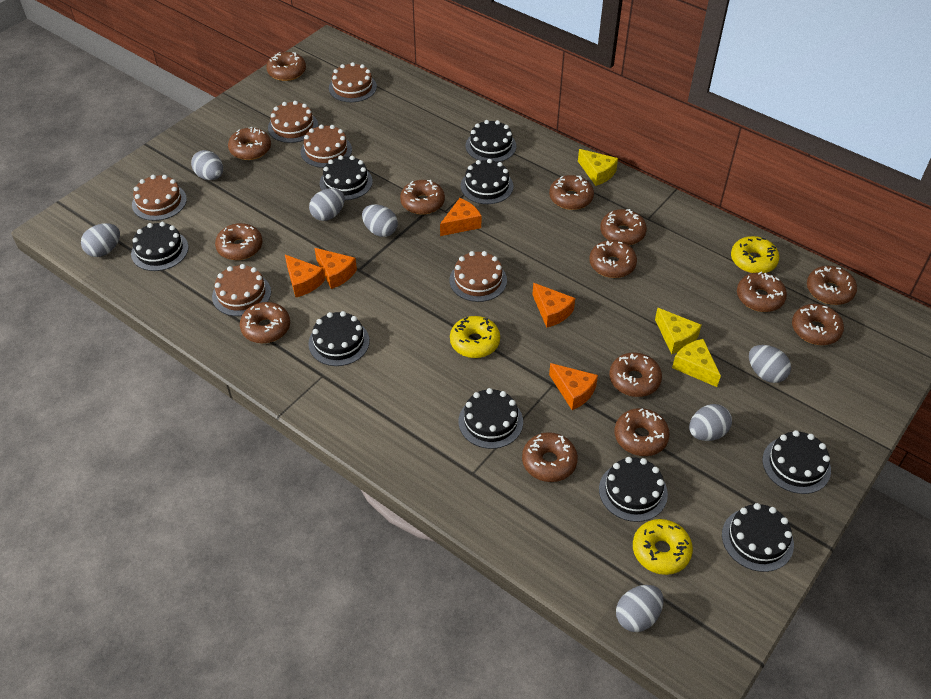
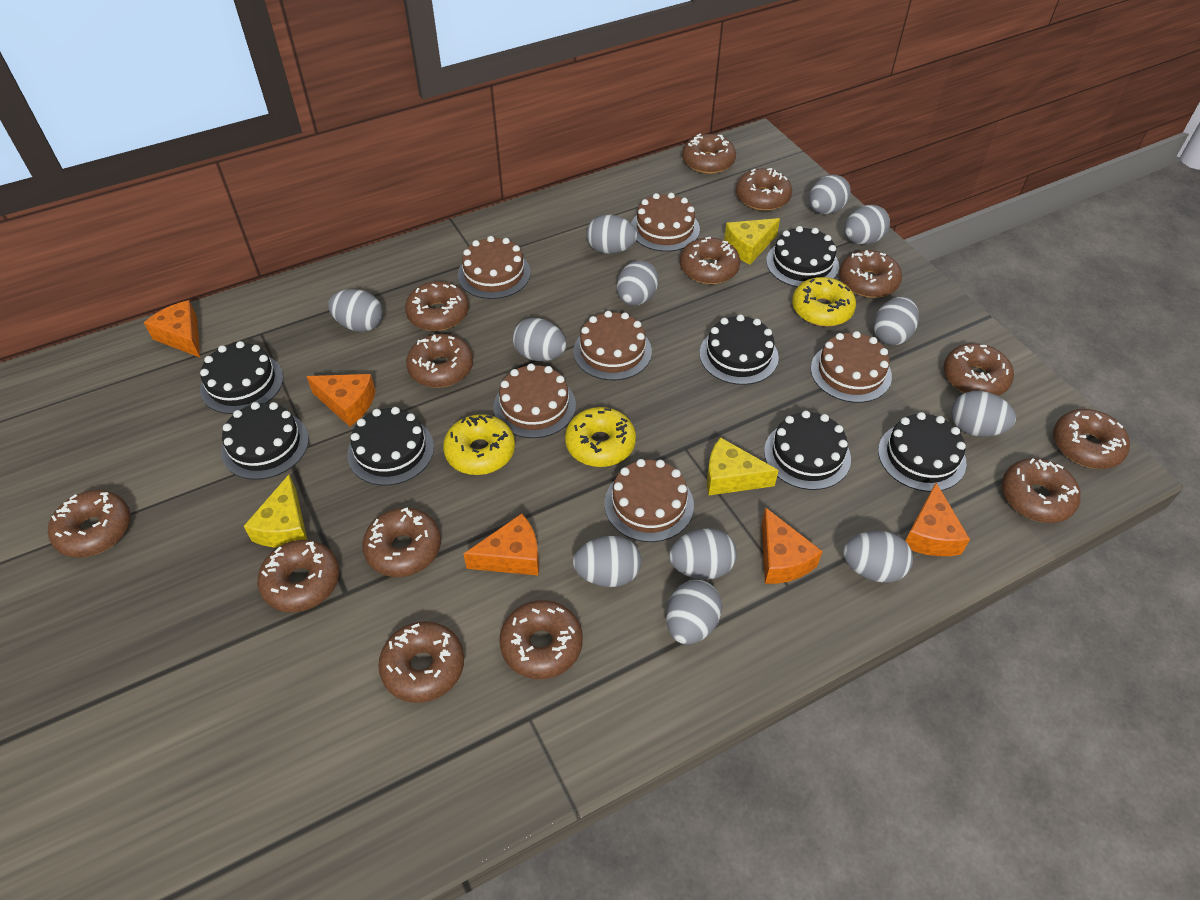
black cake: [131,222,189,271] [308,311,369,366] [320,155,373,200] [459,388,523,449] [460,159,514,204] [466,120,516,162] [599,457,668,522] [722,503,794,572] [762,430,831,494] = 9 -> [200,341,283,414] [221,402,309,480] [347,407,434,485] [699,314,779,385] [764,411,851,490] [766,226,839,287] [878,412,966,492] = 7
grey egg: [81,223,120,257] [191,150,223,180] [309,188,345,221] [362,204,398,237] [616,585,664,632] [689,404,732,441] [749,345,791,383] = 7 -> [328,289,383,332] [513,318,566,361] [573,536,641,587] [586,215,637,254] [617,260,659,306] [666,580,722,645] [669,528,737,580] [809,175,851,214] [843,531,913,583] [844,205,890,245] [873,297,919,345] [951,391,1016,437] = 12

